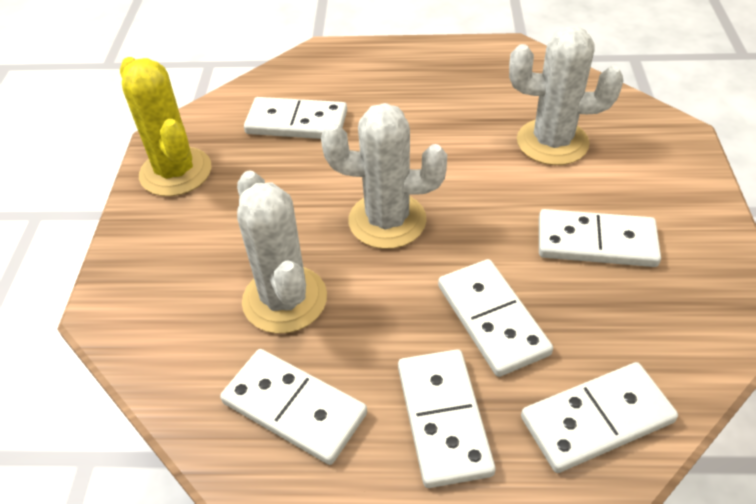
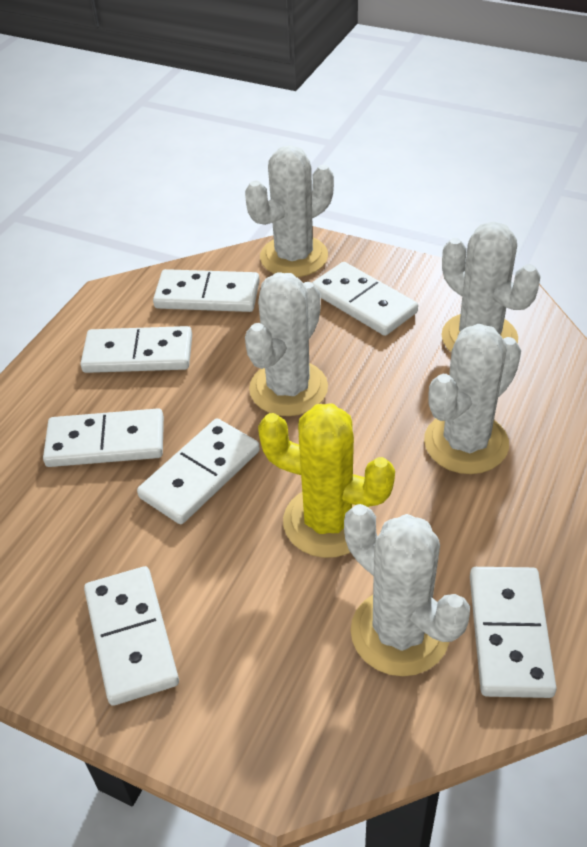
white cactus: [237,171,327,334] [321,103,447,249] [509,26,623,165] = 3 -> [245,145,334,277] [245,272,328,416] [344,504,470,676] [424,324,521,474] [441,222,540,352] = 5
white domino: [220,349,367,465] [244,97,347,139] [398,349,496,488] [438,259,553,377] [521,362,678,473] [539,209,661,267] = 6 -> [43,408,164,467] [80,326,192,373] [84,566,179,706] [137,418,260,524] [153,269,260,312] [312,262,418,336] [470,567,557,698] = 7

